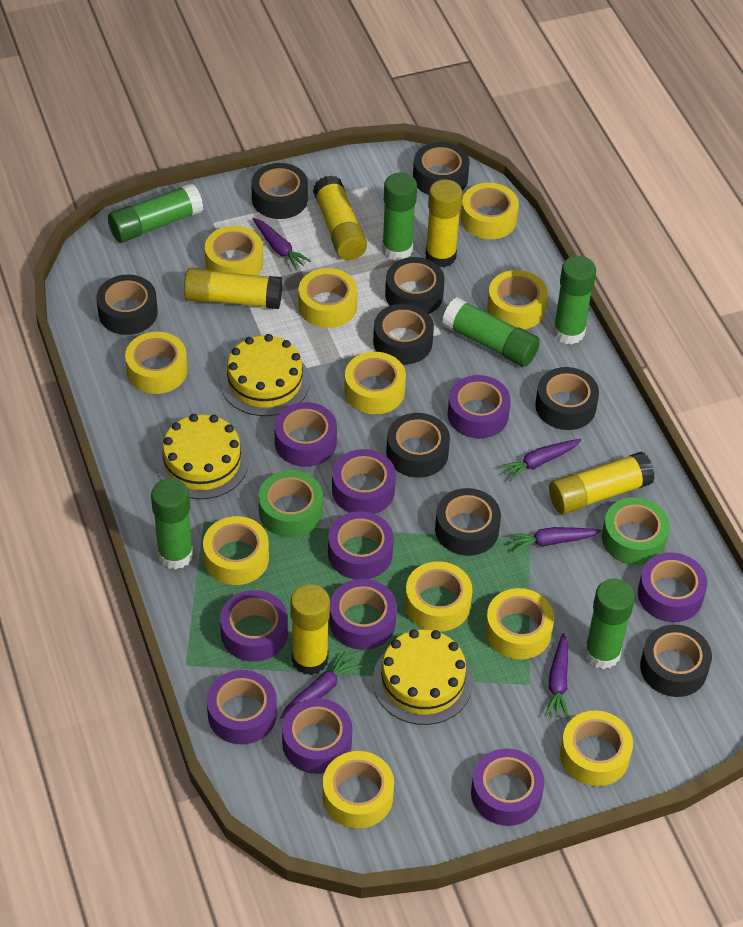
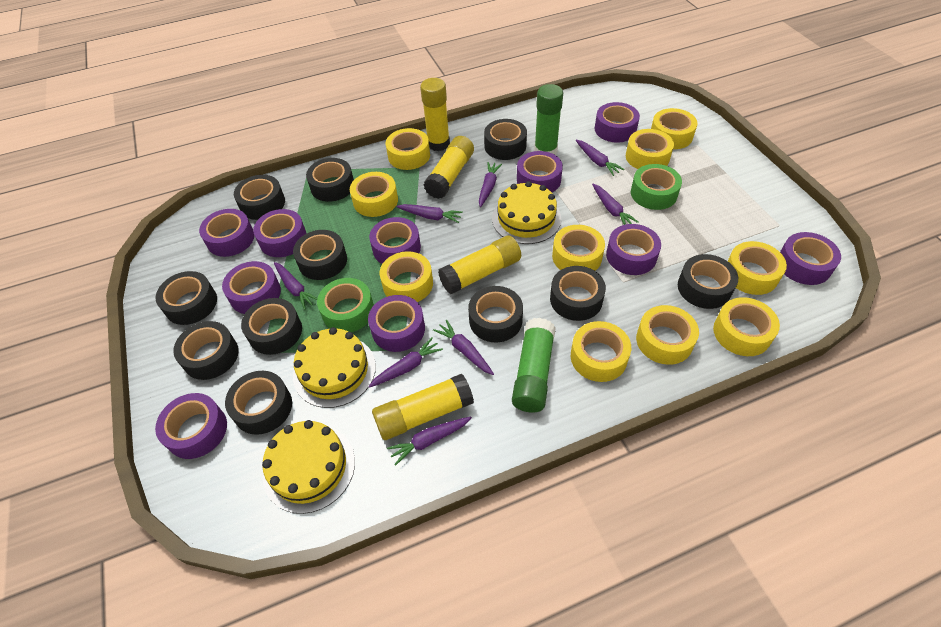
black tape: [97,275,158,335] [251,163,308,219] [373,304,434,365] [385,257,445,314] [386,413,450,478] [413,142,470,195] [435,488,501,556] [535,367,599,430] [640,625,712,697] = 9 -> [155,271,217,325] [173,321,239,380] [225,371,292,435] [234,175,285,220] [241,298,302,355] [293,230,347,280] [306,158,354,202] [468,286,523,342] [484,119,527,160] [550,266,606,321] [678,254,738,309] = 11
green glue stick: [108,183,203,243] [151,478,193,569] [382,173,417,261] [442,297,540,367] [553,256,596,345] [584,579,635,669] = 6 -> [512,318,556,413] [534,84,563,155] = 2
purple carrot: [252,218,311,270] [280,652,361,719] [499,439,581,482] [508,527,602,552] [545,633,569,719] = 5 -> [274,262,318,310] [368,337,443,388] [387,417,472,466] [396,204,463,223] [433,320,494,375] [479,162,502,207] [576,140,624,176] [592,184,639,225] = 8
yellow glue stick: [184,268,282,309] [290,584,330,675] [313,175,367,260] [425,179,462,268] [549,452,655,514] = 5 -> [372,374,474,440] [420,78,450,151] [424,136,474,199] [438,236,521,294] = 4
yellow tape: [125,332,188,394] [203,516,269,585] [205,226,263,275] [298,268,358,328] [322,751,394,829] [344,352,406,414] [405,561,473,632] [461,183,519,239] [485,588,554,659] [487,270,548,329] [560,711,633,786] = 11 -> [350,172,398,217] [380,251,433,302] [386,128,430,170] [552,225,605,271] [571,321,631,382] [626,129,674,169] [636,305,699,365] [651,108,698,149] [713,297,780,356] [728,241,787,295] = 10

